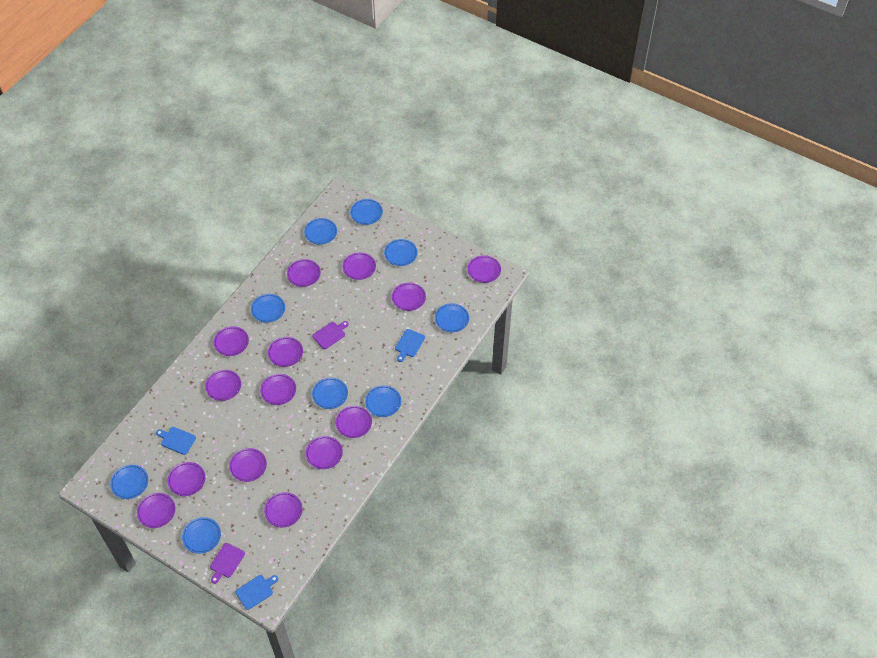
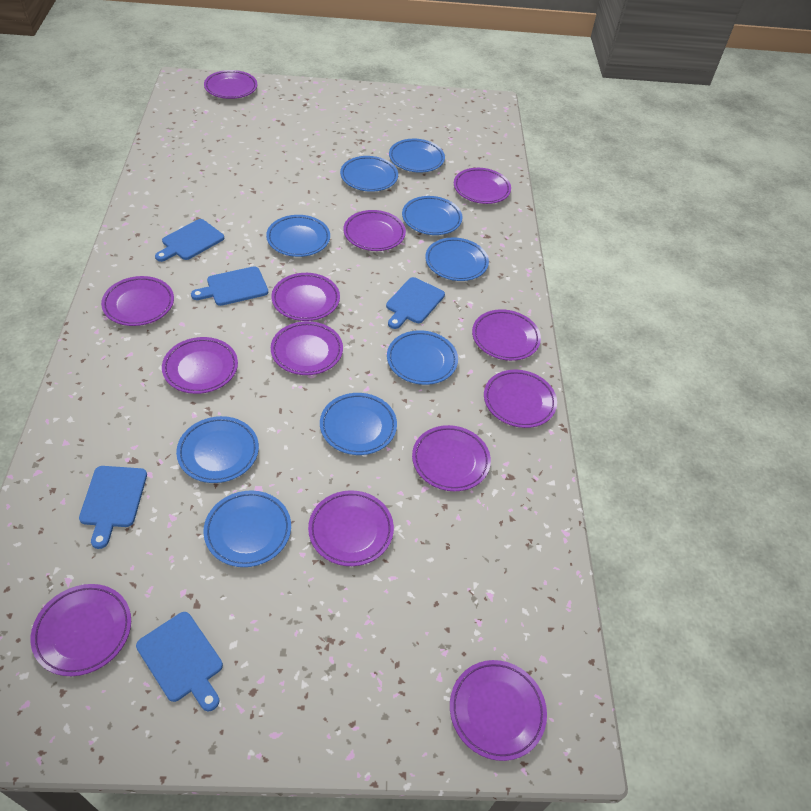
blue cutting board: [156,427,196,455] [235,575,278,610] [395,329,425,362] = 3 -> [79,466,147,549] [136,612,223,711] [155,219,224,262] [191,266,268,306] [386,277,445,329] = 5
purple cutting board: [210,543,245,584] [312,321,349,349] = 2 -> none = 0
purple plate: [137,493,175,528] [167,462,205,496] [205,370,241,401] [214,326,249,356] [229,448,267,482] [260,374,296,405] [264,492,303,528] [268,337,303,367] [287,259,321,287] [306,436,343,469] [336,406,372,438] [342,252,376,280] [392,282,426,311] [468,255,501,283] = 14 -> [31,584,131,676] [101,276,174,326] [162,337,238,394] [204,70,257,99] [271,273,340,321] [271,321,343,375] [308,490,394,566] [343,210,406,251] [412,425,491,491] [450,660,547,761] [454,168,511,204] [472,309,541,361] [484,370,557,428] = 13

